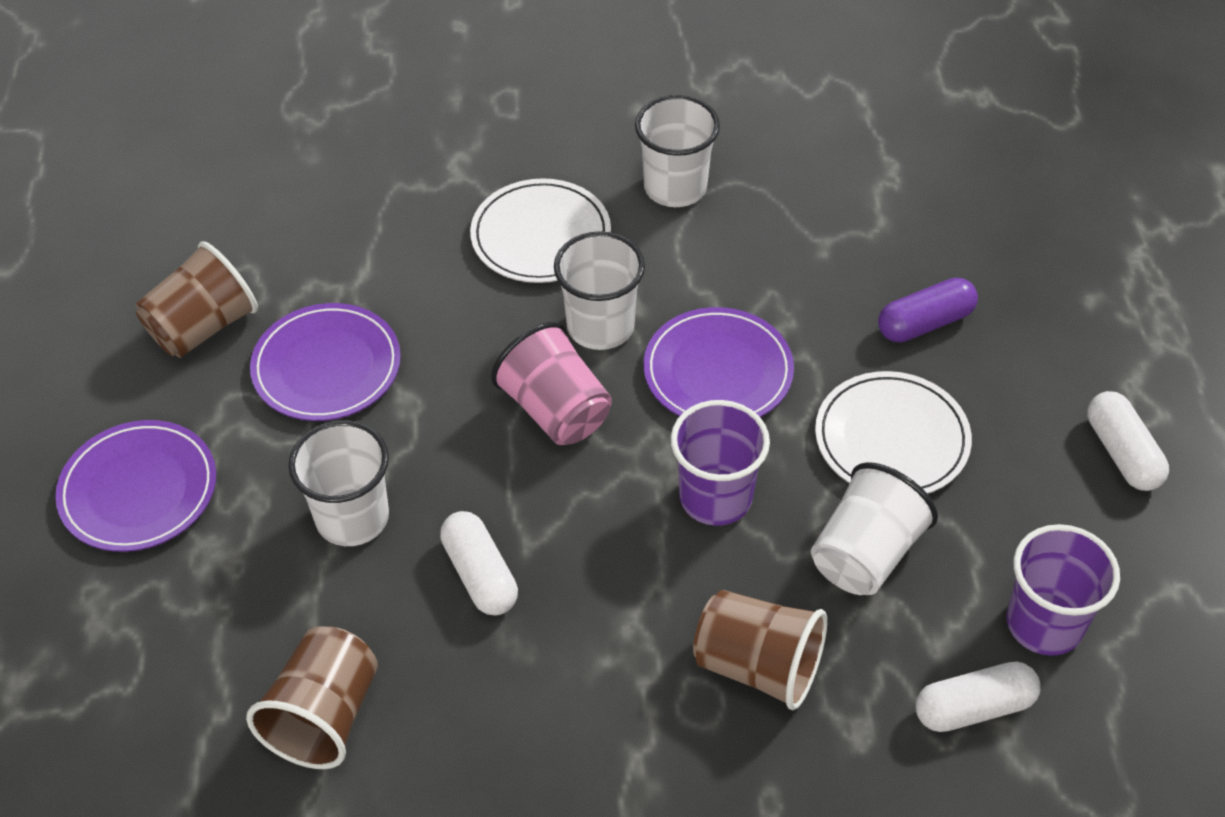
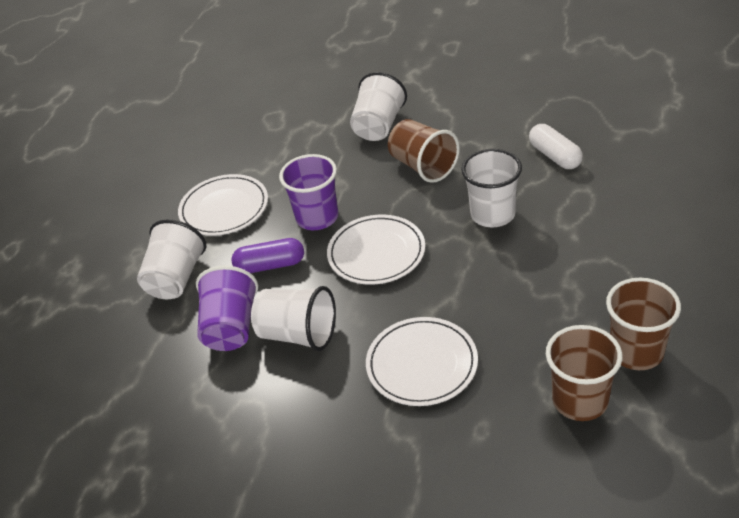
pink cup: [491,322,612,445] = 1 -> none = 0
purple plate: [55,420,216,552] [250,303,401,421] [644,307,794,417] = 3 -> none = 0
white capsule: [440,511,518,616] [916,662,1040,732] [1087,391,1169,491] = 3 -> [529,124,583,169] = 1
white plate: [470,178,611,283] [815,371,972,494] = 2 -> [178,174,268,236] [327,215,425,285] [366,317,478,406] = 3

